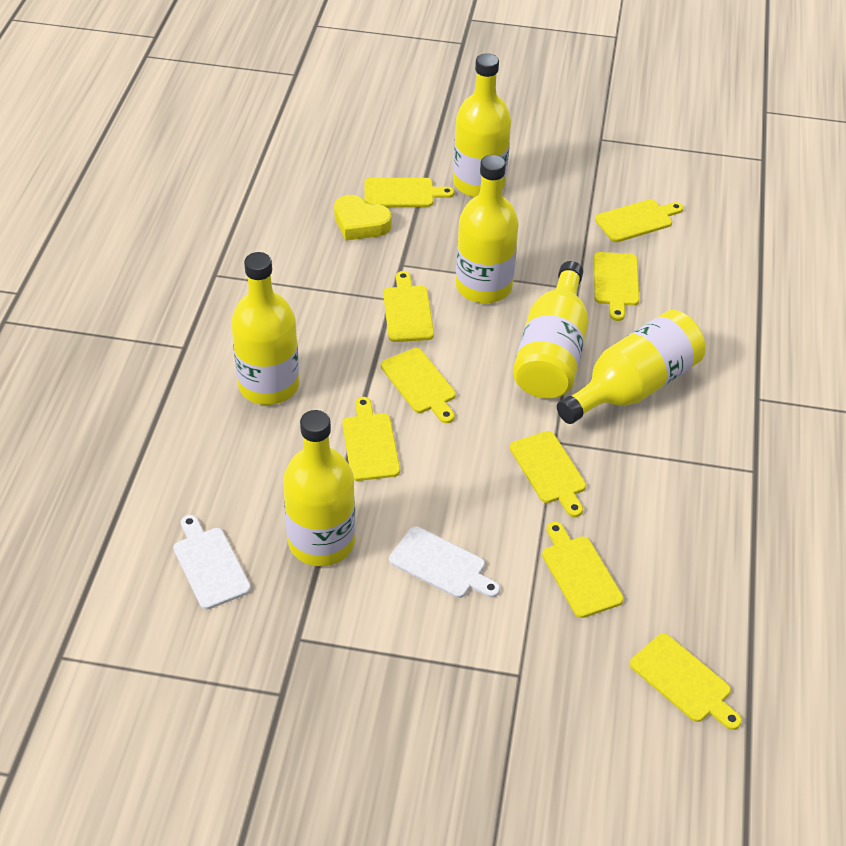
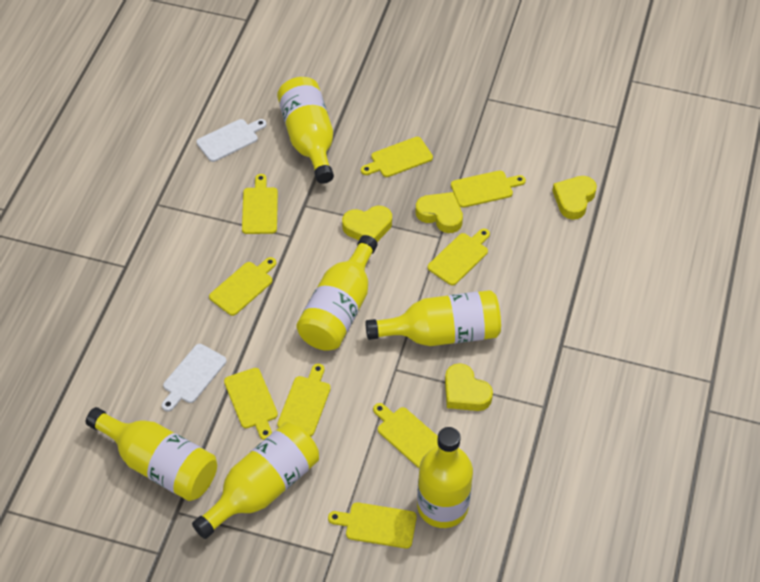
yellow heart: [334,195,392,241] = 1 -> [342,206,392,242] [416,192,463,233] [445,363,493,411] [552,176,597,220] = 4

